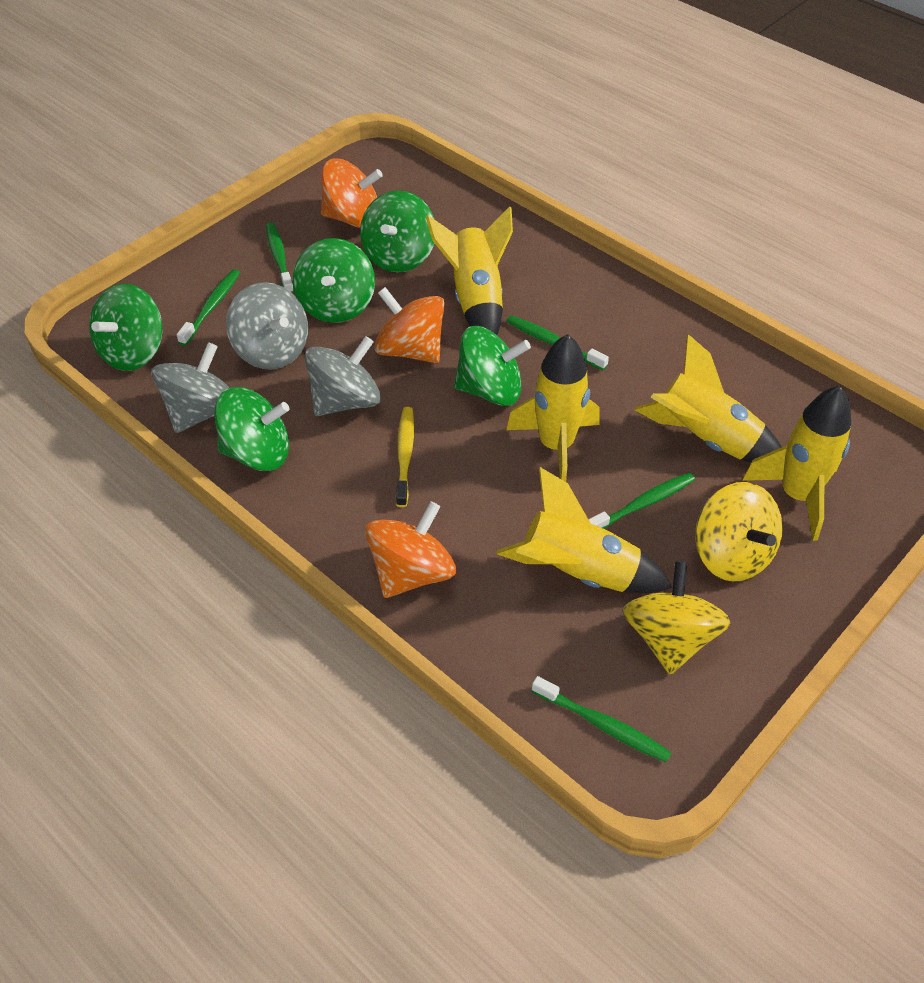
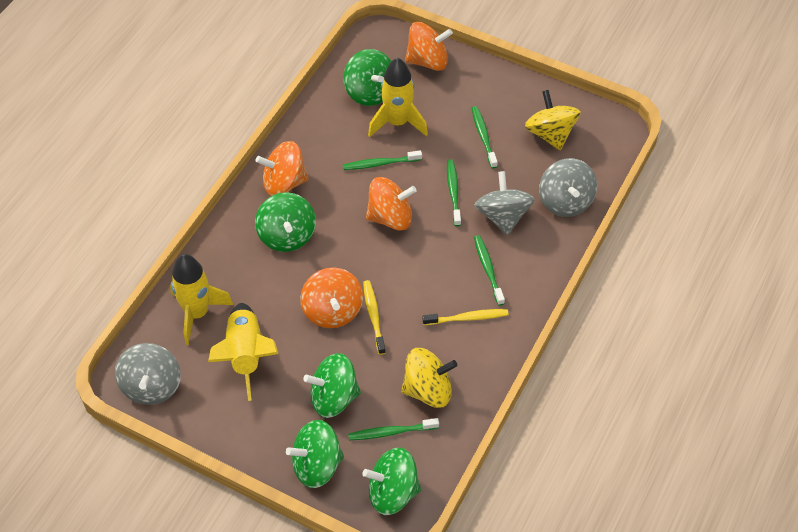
orange spinning top: [321,158,383,228] [365,501,456,598] [374,287,445,363] = 3 -> [255,141,309,196] [300,267,363,328] [366,177,417,231] [405,22,453,71] = 4
yellow rocket: [426,206,513,335] [496,467,672,593] [506,334,600,482] [634,334,782,463] [742,386,851,541] = 5 -> [170,254,233,345] [208,303,278,401] [368,58,428,137] = 3
yellow toothbrush: [396,407,414,507] = 1 -> [363,280,386,355] [422,309,508,325] = 2

